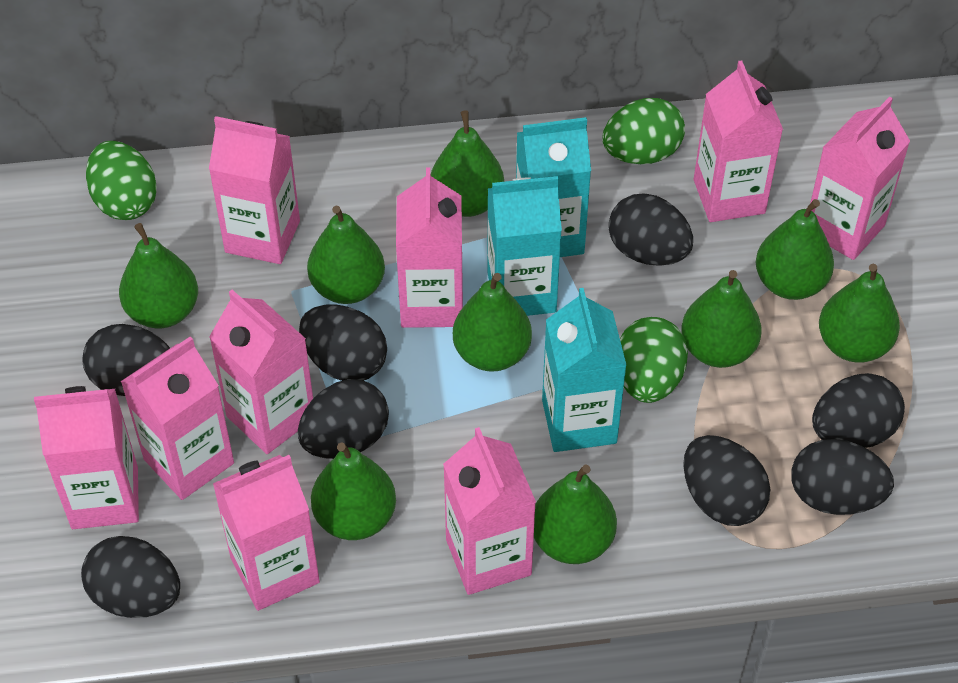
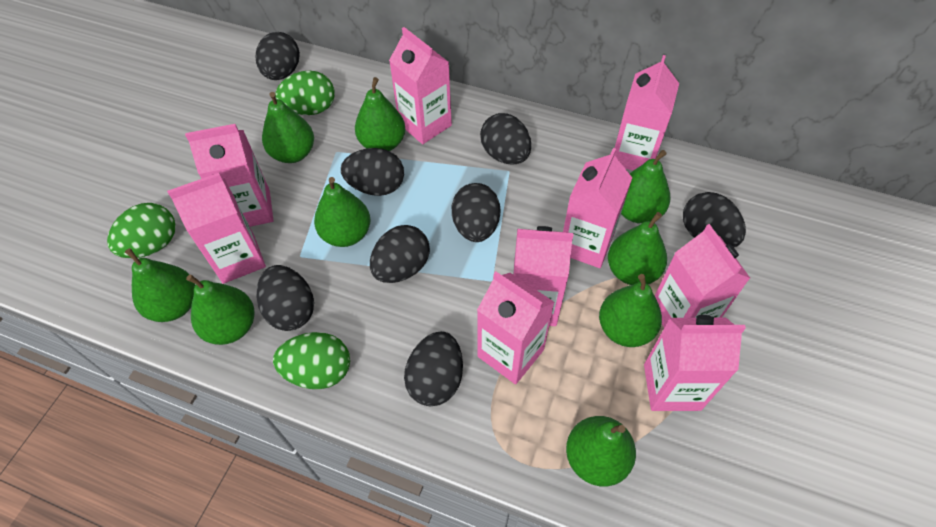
turquoise carton: [487,176,562,316] [516,117,591,257] [542,288,627,452] = 3 -> none = 0

